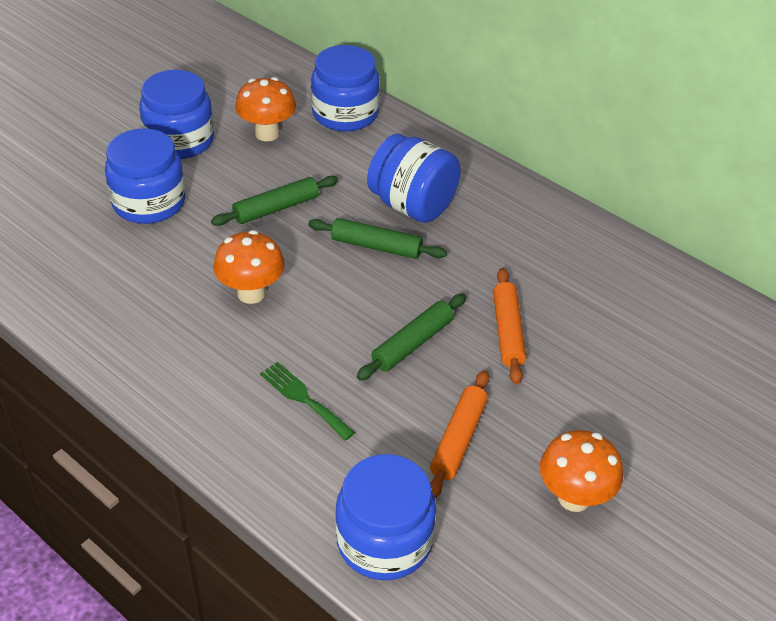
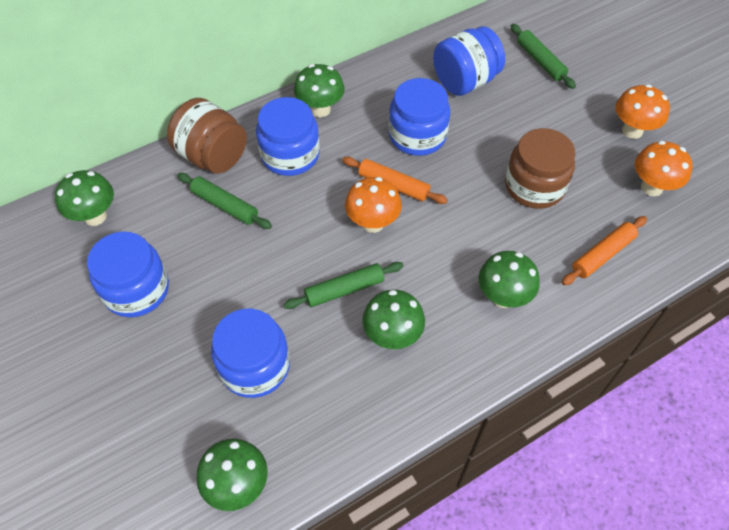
brown jar: none = 0 -> [167,98,247,174] [505,128,575,209] = 2
green fork: [260,362,355,441] = 1 -> none = 0
green mushroom: none = 0 -> [55,170,114,226] [196,439,268,511] [294,64,345,117] [362,290,425,349] [479,251,540,308] = 5

